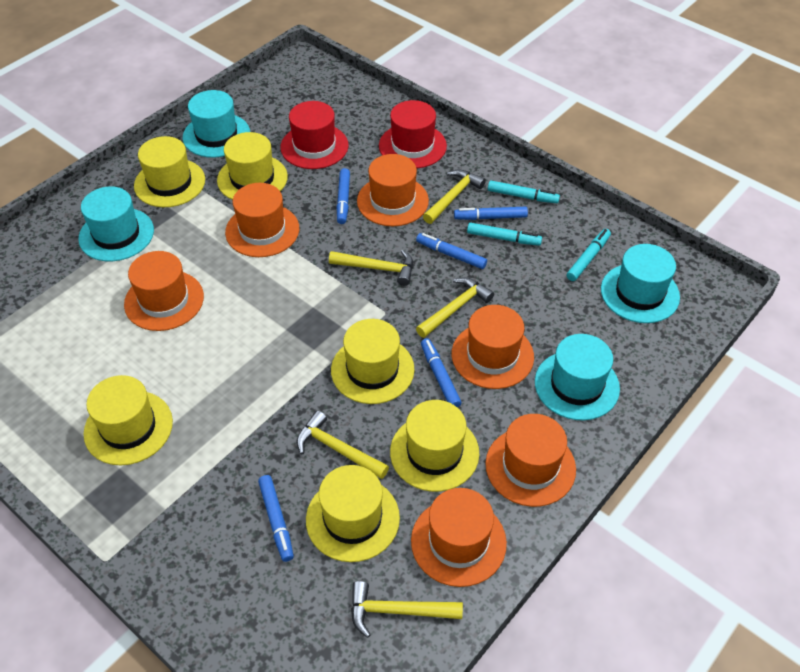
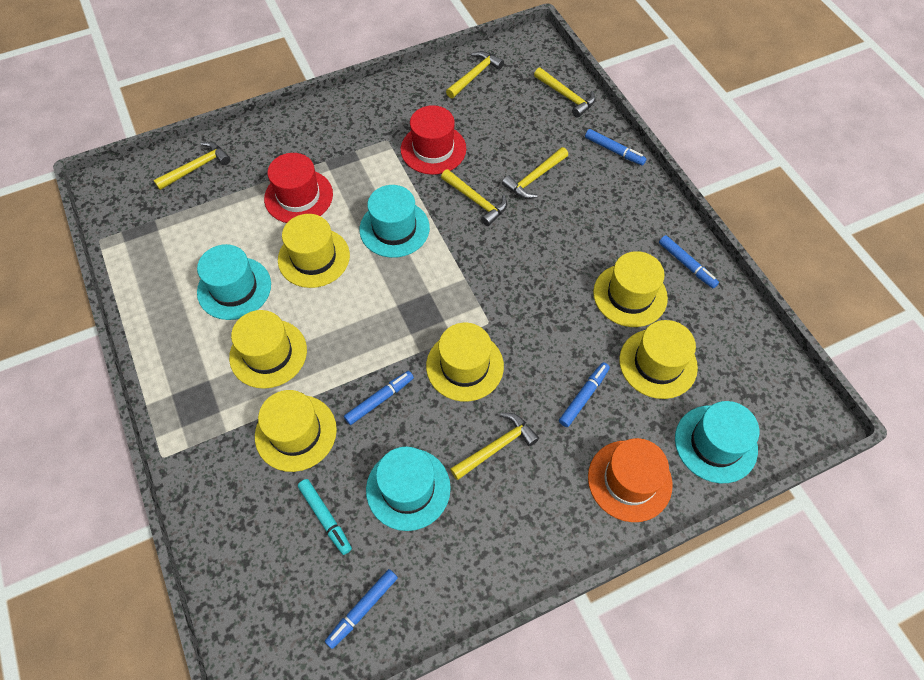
orange hat: [124,251,204,331] [225,183,299,257] [357,154,429,226] [411,488,507,587] [452,305,534,389] [485,414,576,507] = 6 -> [588,438,672,522] = 1
turquoise marker: [467,223,542,246] [488,181,560,203] [567,229,611,281] = 3 -> [298,479,352,555] = 1
yellow hammer: [297,410,389,479] [329,250,413,286] [351,581,463,638] [416,277,494,338] [423,169,486,224] = 5 -> [153,142,231,190] [441,169,507,226] [446,51,504,98] [450,413,539,480] [502,147,568,199] [534,68,596,118] = 6

